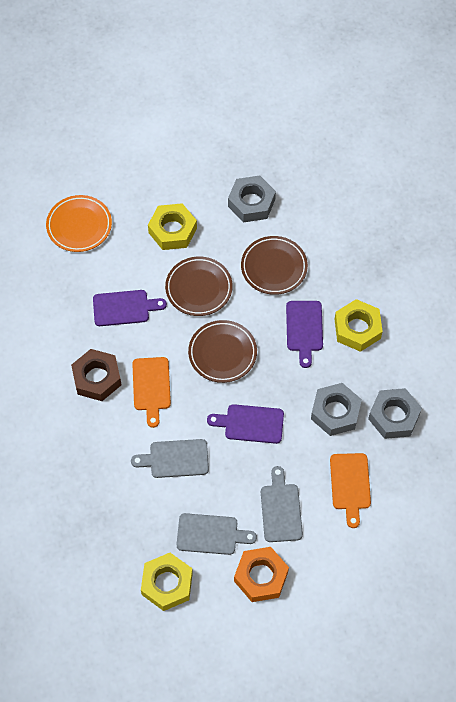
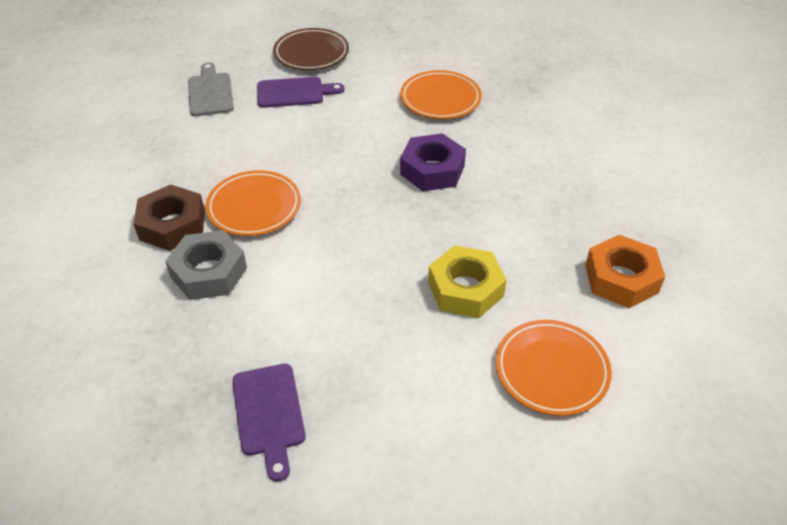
brown plate: [165,257,232,316] [188,320,257,383] [241,236,308,295] = 3 -> [273,28,349,70] = 1
grey cutting board: [131,439,209,478] [176,513,257,555] [261,466,303,542] = 3 -> [188,62,234,116] = 1
grey nut: [228,175,276,223] [311,383,362,436] [368,388,422,439] = 3 -> [165,230,247,300] = 1
orange cutting board: [132,357,171,428] [330,453,371,528] = 2 -> none = 0
orange plate: [46,195,112,252] = 1 -> [206,170,301,236] [400,70,482,119] [496,320,612,416] = 3
purple cutting board: [93,290,167,326] [207,404,284,444] [286,301,323,368] = 3 -> [232,364,306,482] [257,77,345,108] = 2
purple nut: none = 0 -> [400,133,466,191] = 1
yellow nut: [141,553,193,611] [148,203,197,250] [335,299,383,352] = 3 -> [428,245,507,318] = 1

